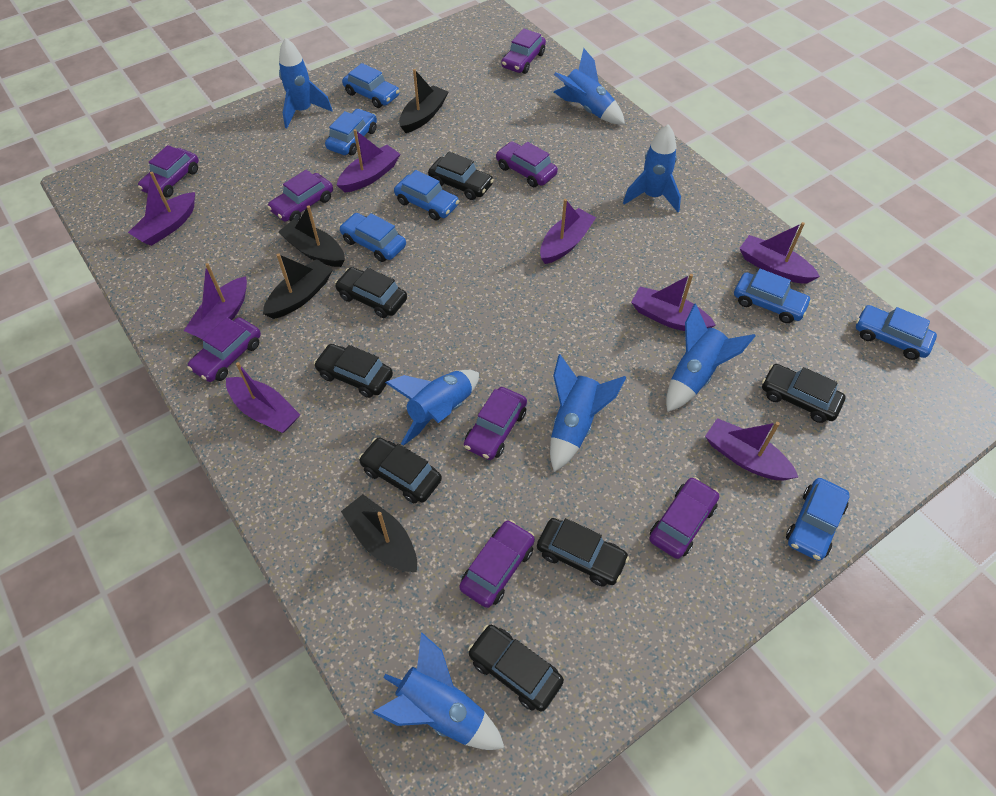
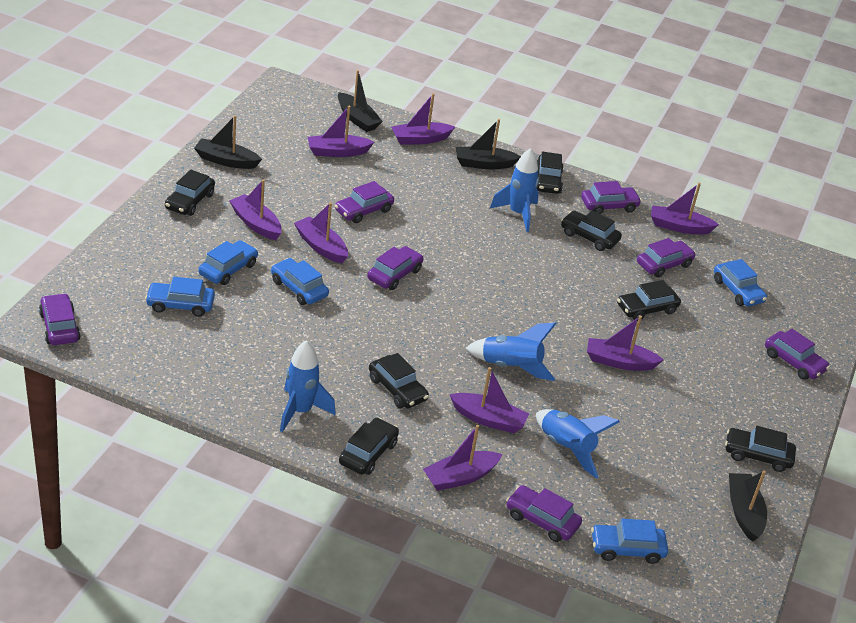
blue car: [325,109,377,155] [339,213,406,262] [342,63,399,108] [394,170,459,221] [734,269,812,323] [786,478,850,561] [856,305,937,360] = 7 -> [145,277,215,317] [198,240,258,285] [271,258,329,305] [591,518,668,564] [714,259,767,307] = 5
blue rocket: [279,38,332,128] [372,632,505,750] [385,370,479,446] [550,354,626,472] [554,48,625,125] [623,124,681,212] [666,303,755,412] = 7 -> [280,340,336,432] [466,322,556,381] [490,148,539,232] [536,409,620,478] = 4
purple car: [138,145,199,198] [187,317,261,382] [267,170,333,222] [459,520,535,608] [464,387,527,460] [496,141,558,187] [501,29,546,74] [649,477,719,559] = 8 -> [39,293,81,345] [335,181,394,223] [367,246,423,290] [506,485,582,542] [581,181,642,214] [637,238,696,277] [765,328,830,380] = 7

